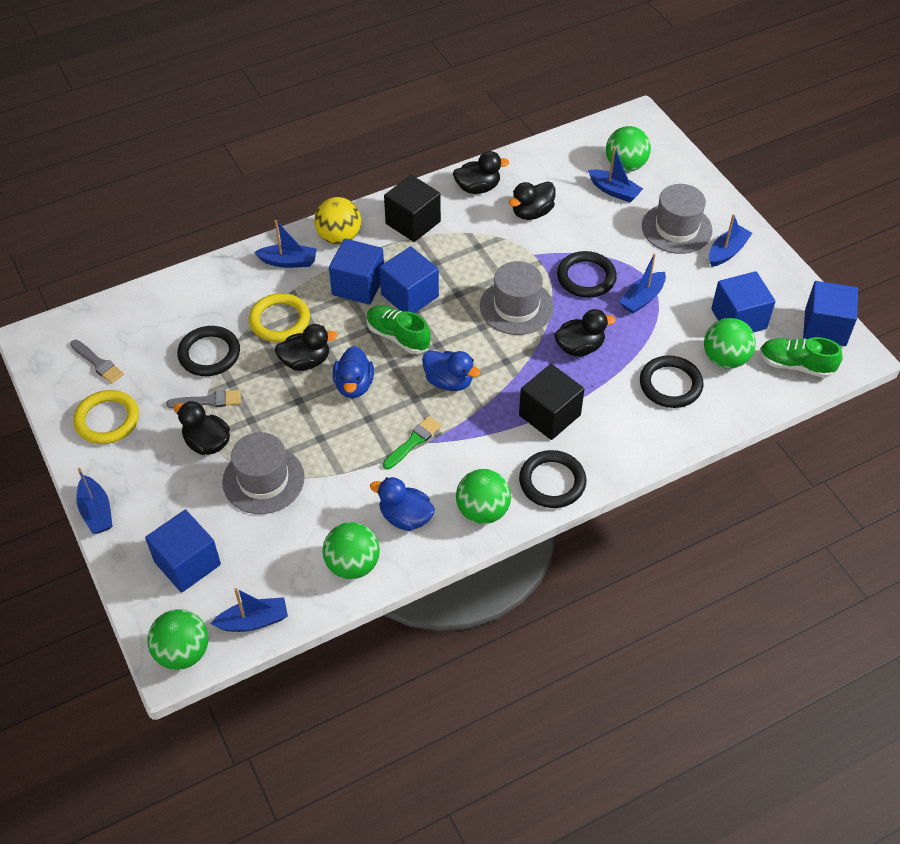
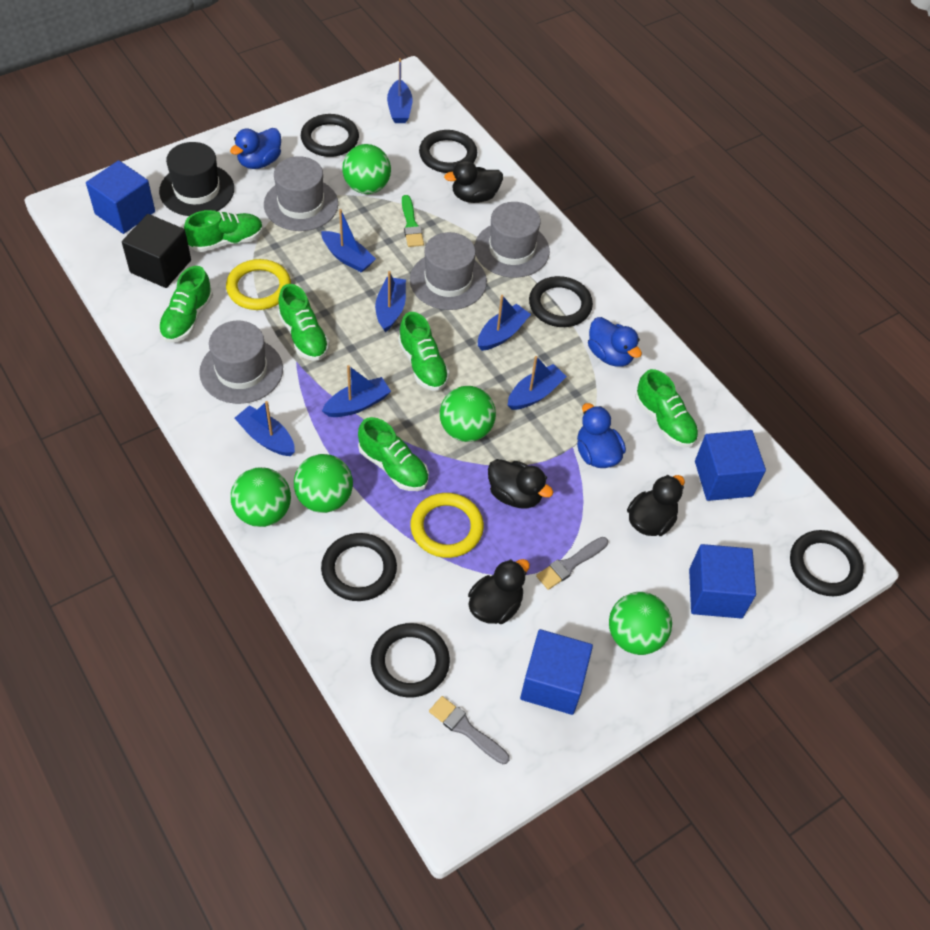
black cube: [384,175,441,242] [519,364,584,440] = 2 -> [122,214,191,288] = 1
black duck: [174,401,230,455] [274,324,338,371] [453,151,509,194] [509,181,555,220] [554,309,616,356] = 5 -> [444,160,503,203] [468,559,530,624] [488,459,553,508] [627,475,685,536] = 4
black hat: none = 0 -> [159,142,234,216] = 1
black ring: [177,326,240,376] [519,450,586,508] [557,251,617,298] [640,355,703,408] = 4 -> [301,114,359,157] [321,533,397,601] [371,623,450,698] [419,130,477,173] [529,276,593,327] [790,530,864,596] = 6
blue boat: [77,468,113,534] [211,588,288,632] [254,220,317,268] [588,146,643,202] [619,253,666,314] [709,214,752,267] = 6 -> [234,401,295,456] [321,209,376,273] [322,365,391,417] [375,271,406,332] [387,58,413,123] [478,295,531,351] [508,356,567,410] = 7
blue cube: [145,510,221,593] [329,238,384,305] [379,246,439,313] [711,271,776,333] [803,281,858,346] = 5 -> [86,160,155,234] [520,629,593,715] [689,544,756,618] [695,430,766,501] = 4
green shoe: [367,305,430,354] [760,337,843,378] = 2 -> [158,266,213,342] [184,210,263,252] [278,284,330,361] [358,417,429,491] [398,312,450,391] [635,369,699,448] = 6
grey hat: [222,432,305,514] [480,261,554,335] [642,184,713,254] = 3 -> [199,321,283,404] [264,156,338,231] [410,232,487,310] [475,202,550,278] = 4
yellow ball: [314,197,361,244] = 1 -> none = 0

